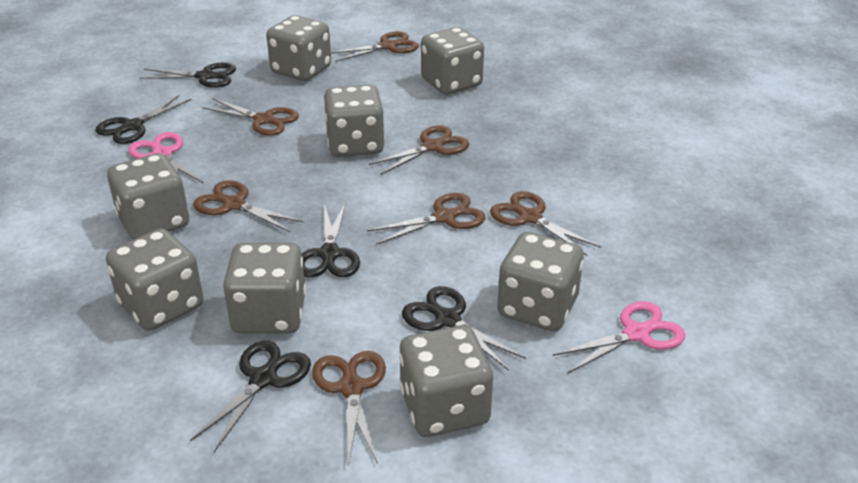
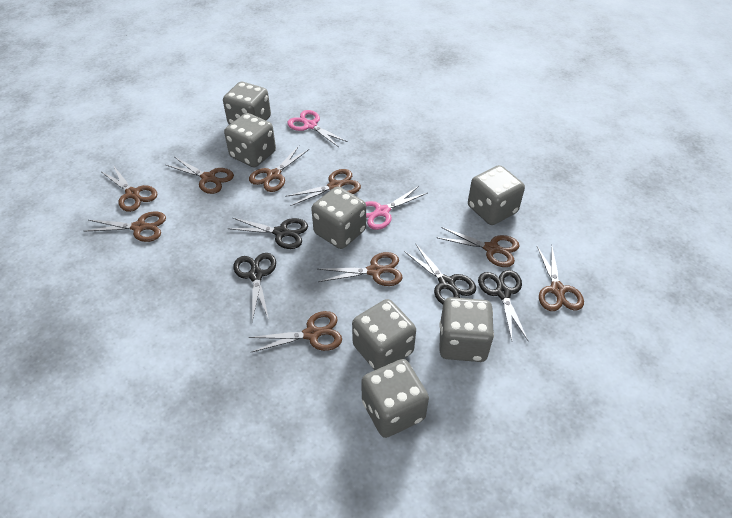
black scissors: [95,95,192,144] [139,63,236,88] [190,341,311,452] [302,202,360,277] [402,286,526,371] = 5 -> [227,218,308,249] [233,253,276,322] [404,244,476,304] [478,270,528,341] = 4
brown scissors: [193,180,304,232] [202,98,299,136] [312,351,386,467] [331,31,419,62] [367,193,486,245] [368,125,469,175] [490,191,601,256] = 7 -> [85,211,166,242] [102,165,157,212] [166,157,234,194] [249,146,309,192] [249,311,342,352] [285,169,361,206] [318,252,403,286] [438,227,519,267] [537,246,584,311] = 9
grey dice: [106,229,204,331] [107,153,189,240] [223,243,306,334] [266,15,331,81] [324,85,385,157] [399,325,493,437] [421,27,484,95] [497,232,584,331] = 8 -> [223,82,271,125] [224,113,276,167] [311,186,366,249] [352,299,416,370] [362,359,429,438] [439,297,494,362] [468,165,525,225] = 7

